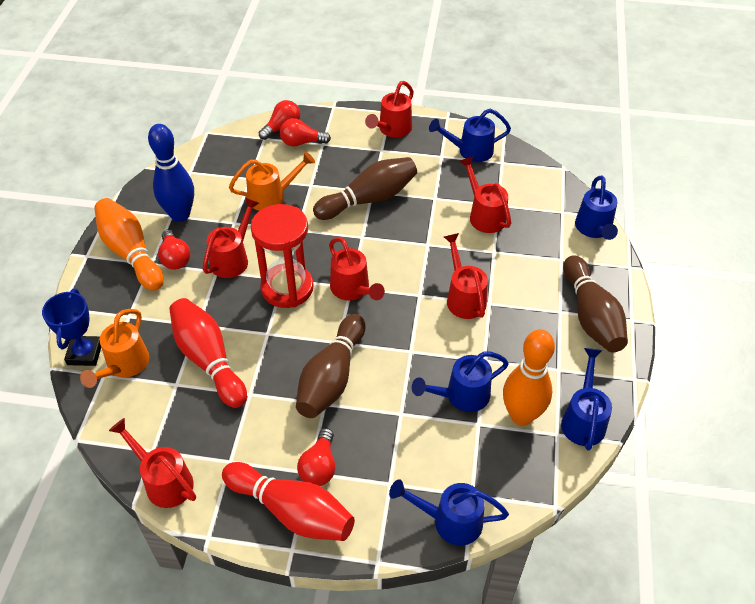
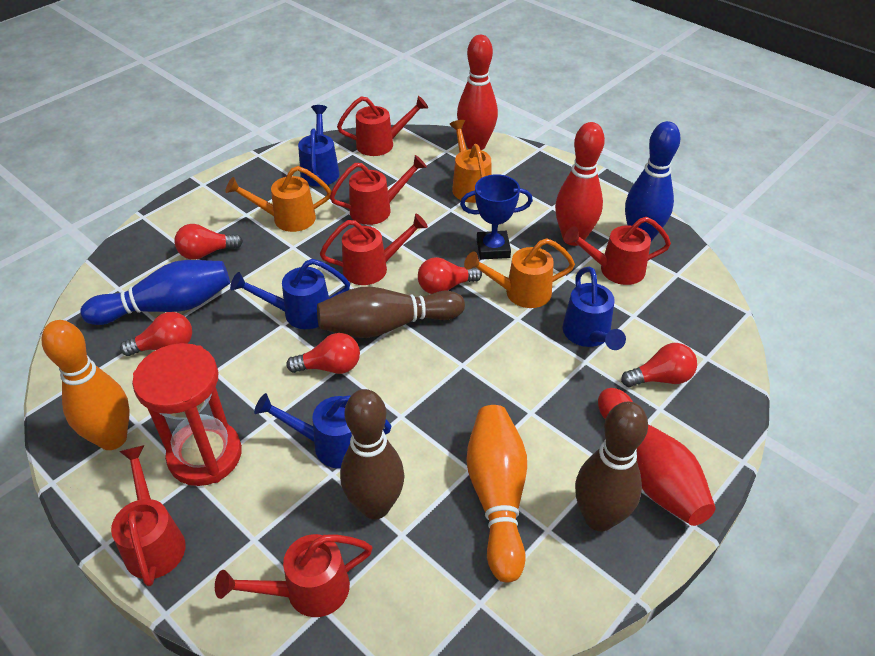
blue bowling pin: [148,124,194,222] = 1 -> [80,260,230,325] [625,121,681,242] = 2
blue watering can: [389,479,509,546] [412,351,509,412] [429,109,511,162] [561,348,612,451] [575,176,618,240] = 5 -> [230,259,350,329] [254,393,391,469] [298,105,339,187] [563,267,626,350] = 4
orange watering can: [80,309,149,388] [229,152,315,211] = 2 -> [225,166,332,232] [449,120,492,203] [464,238,575,308] = 3
red bowling pin: [169,298,247,408] [222,462,355,541] = 2 -> [457,35,498,150] [555,122,605,246] [598,388,716,526] = 3
red light bulb: [158,230,191,270] [259,100,300,140] [280,118,331,147] [297,428,335,486] = 4 -> [120,312,192,356] [174,224,243,260] [286,333,360,374] [418,257,482,294] [621,343,697,387] = 5

